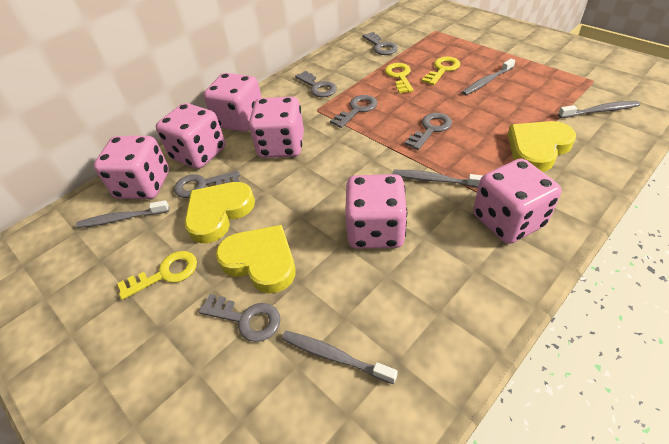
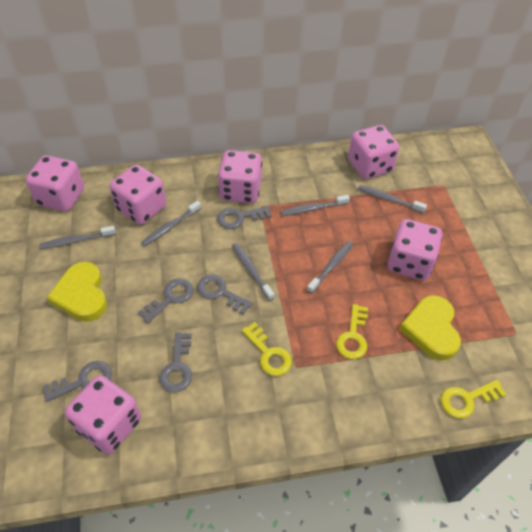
grey key: [174,171,240,198] [199,294,281,342] [295,71,337,97] [330,95,377,128] [362,32,398,55] [405,113,452,150] = 6 -> [43,361,112,402] [138,278,193,323] [159,332,192,392] [197,274,253,315] [217,206,272,229] = 5
grey toothbrush: [76,200,169,228] [282,331,398,384] [393,170,483,188] [462,58,515,95] [558,101,640,118] = 5 -> [39,226,116,249] [141,201,201,246] [232,243,274,301] [281,195,350,216] [307,241,353,294] [358,185,427,213] = 6
yellow heart: [184,182,255,243] [216,225,296,293] [508,121,576,172] = 3 -> [47,262,107,322] [399,295,461,361] = 2

